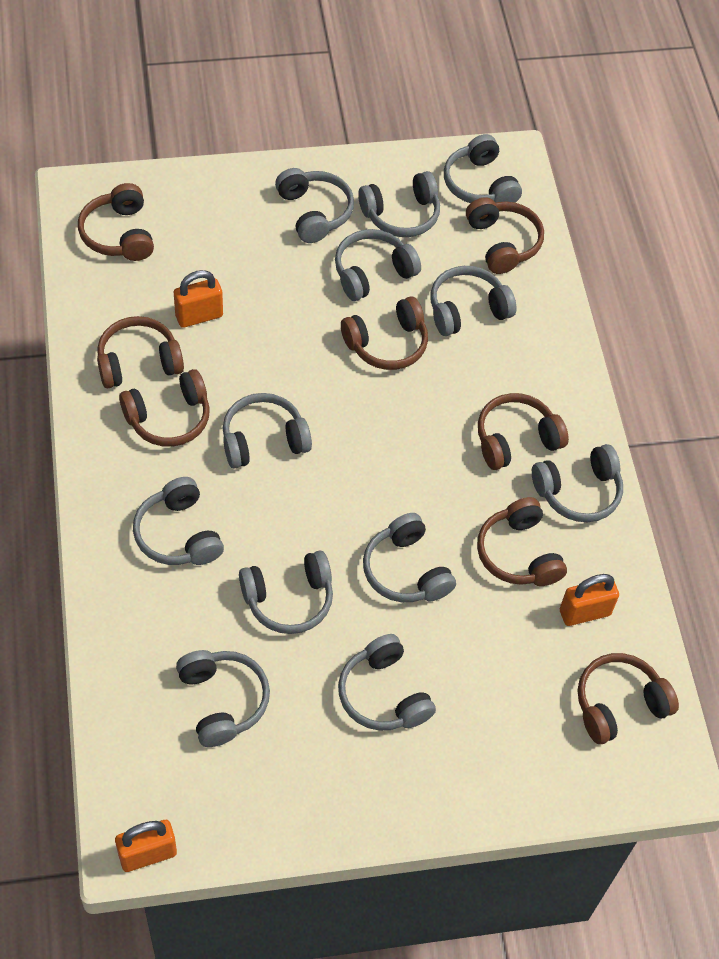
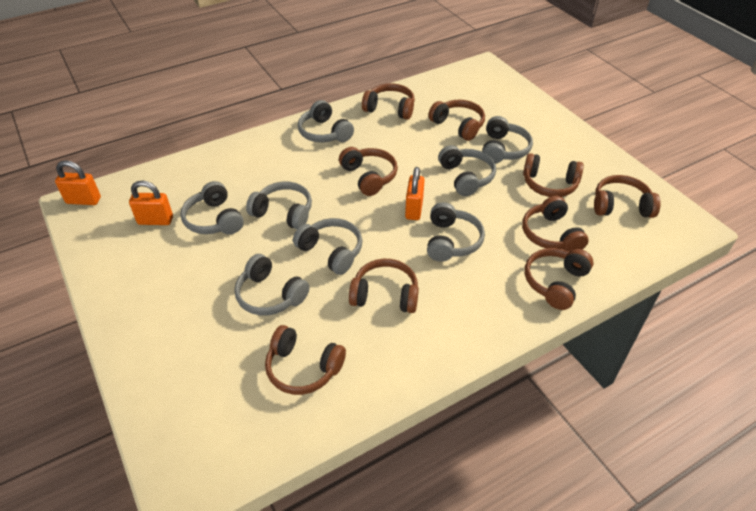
brown headphones: [78,183,154,261] [97,316,184,388] [119,369,210,447] [341,297,428,370] [466,197,544,274] [477,497,567,586] [478,393,569,470] [578,653,679,744] = 8 -> [265,325,346,395] [339,147,398,196] [349,259,419,313] [362,83,415,120] [428,100,485,141] [522,196,589,252] [523,153,584,197] [525,248,594,310] [594,175,661,218] = 9
grey headphones: [133,477,224,565] [176,650,270,747] [223,393,312,468] [239,551,333,634] [275,168,354,243] [335,229,421,301] [338,634,436,731] [358,171,440,237] [363,513,456,602] [431,266,517,336] [444,134,522,203] [532,444,623,522] = 12 -> [180,181,244,234] [234,254,310,316] [246,182,312,229] [293,218,362,275] [298,100,354,142] [427,202,485,262] [438,145,496,196] [482,116,533,164] = 8

